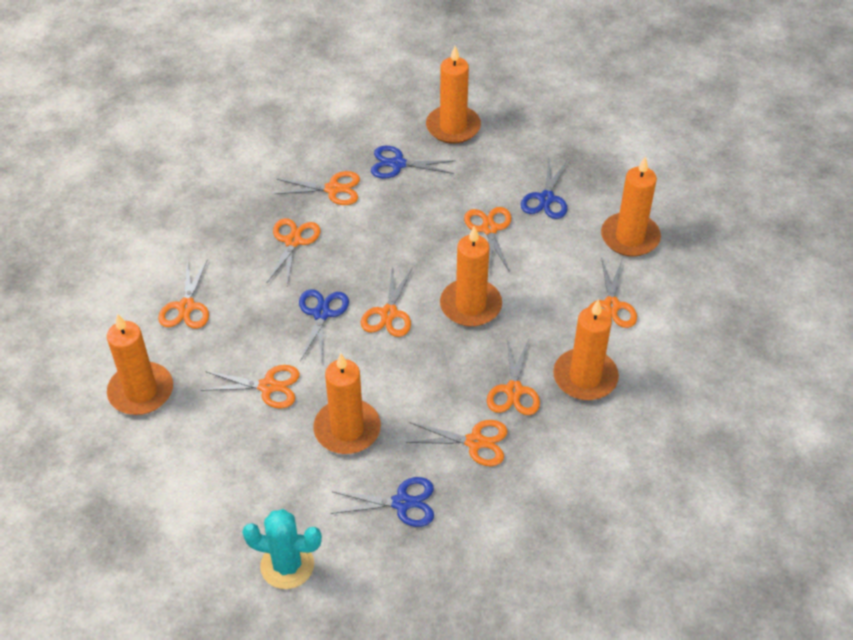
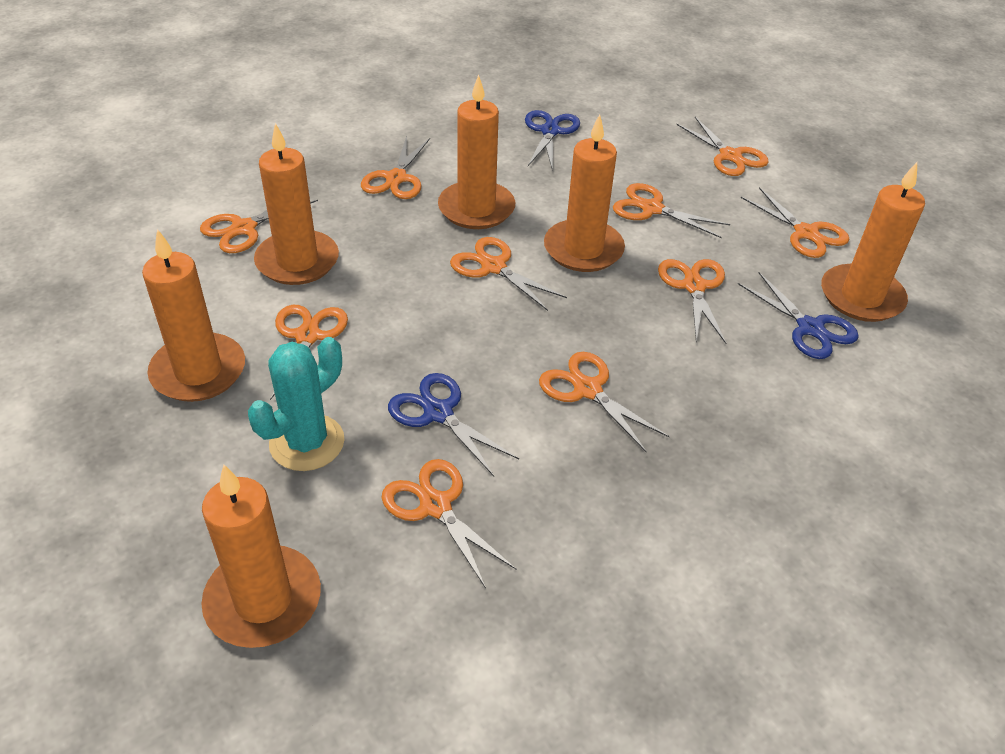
blue scissors: [299,289,349,361] [331,477,434,527] [371,146,456,179] [521,159,568,219] = 4 -> [388,373,519,476] [525,110,580,171] [738,272,859,359] = 3
orange scissors: [158,259,209,329] [201,365,300,409] [267,218,321,285] [275,171,360,205] [361,265,413,337] [406,420,508,466] [464,207,511,272] [487,338,540,415] [589,257,637,328] = 9 -> [200,200,318,253] [270,305,348,400] [361,136,430,199] [382,459,516,588] [450,237,567,311] [539,352,670,453] [613,183,730,238] [658,259,726,344] [676,117,769,176] [741,187,849,258] = 10

